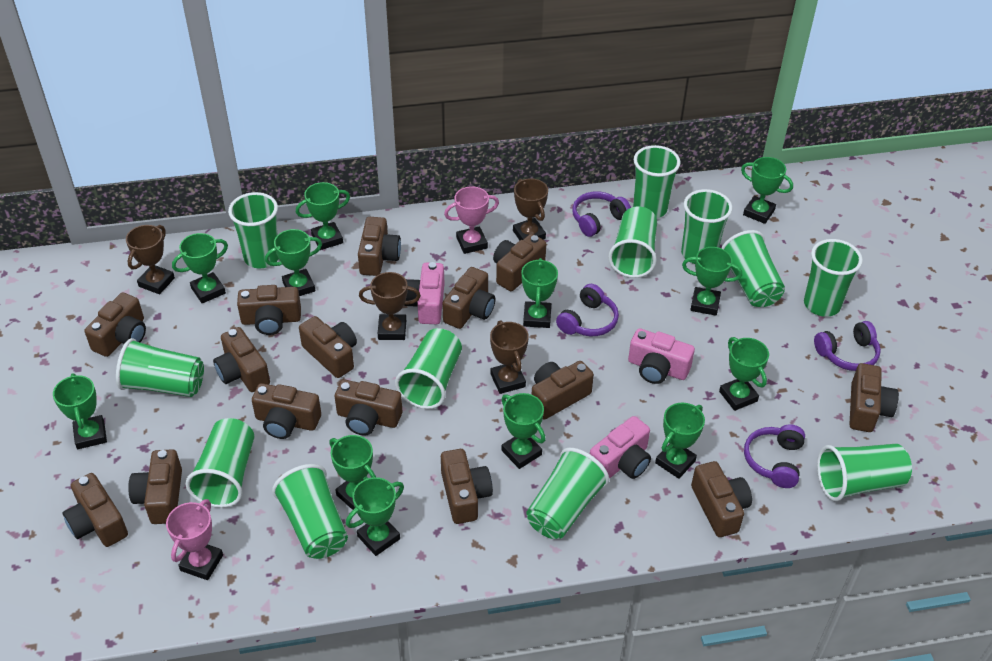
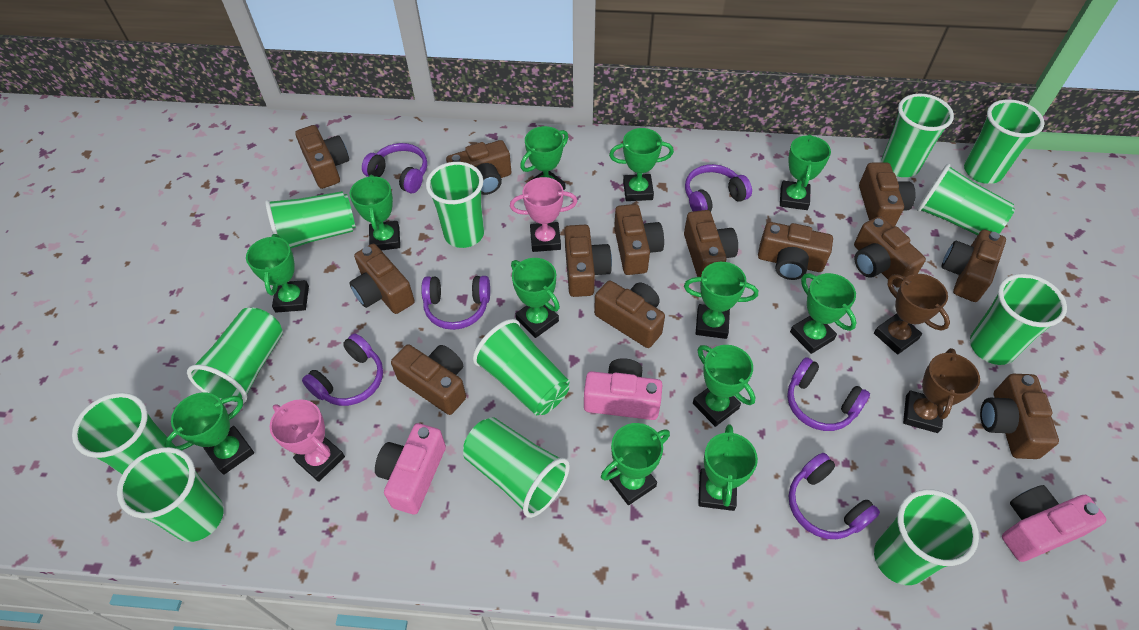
brown camera: [63,473,128,547] [84,292,146,357] [128,449,182,524] [213,327,270,392] [237,285,301,335] [252,383,321,439] [299,316,357,378] [335,380,402,436] [358,217,401,276] [441,449,493,524] [442,267,495,329] [493,234,546,291] [532,361,594,420] [691,461,752,537] [849,363,899,432] = 15 -> [295,125,349,189] [349,244,415,314] [391,344,466,415] [446,140,512,195] [565,225,612,297] [594,281,665,348] [614,204,664,275] [684,210,738,277] [758,222,833,280] [854,216,926,288] [859,162,916,227] [941,230,1006,302] [980,374,1059,459] = 13
brown trophy: [126,225,175,294] [359,272,421,340] [490,320,529,394] [513,178,548,240] = 4 -> [874,274,950,355] [903,348,980,433] = 2
purple headphones: [556,284,619,336] [572,191,631,237] [744,424,805,488] [814,321,881,371] = 4 -> [302,333,383,406] [362,143,427,193] [421,276,490,330] [685,164,752,212] [787,357,870,431] [788,453,880,539] = 6

